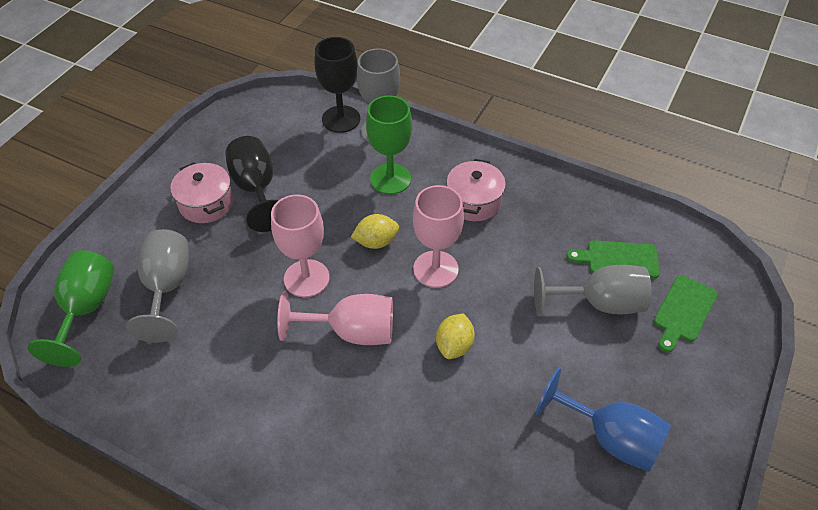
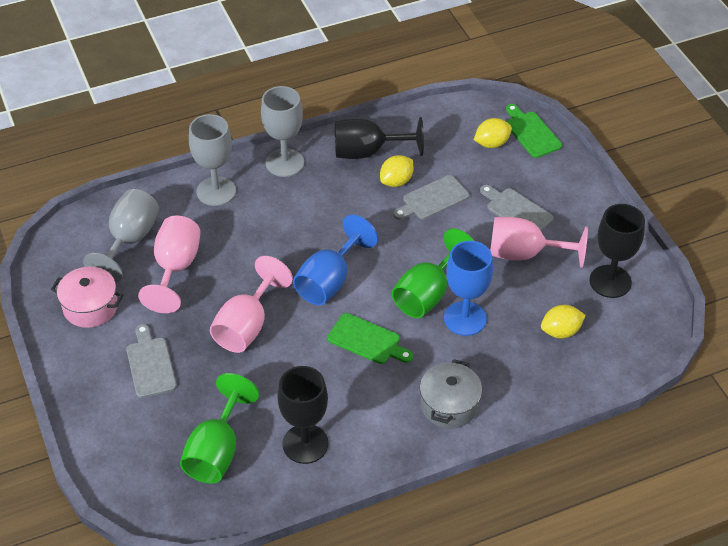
black goblet: [225,136,279,232] [314,37,360,133] = 2 -> [278,366,329,464] [335,117,424,159] [590,204,645,298] = 3
blue goblet: [536,368,671,472] = 1 -> [293,215,378,305] [444,241,493,336] = 2
grey cutting board: none = 0 -> [126,324,177,398] [393,175,469,220] [480,185,553,231] = 3
grey pot: none = 0 -> [420,359,482,428] = 1
pink pot: [170,162,233,223] [446,159,506,221] = 2 -> [51,267,124,328] = 1
yellow lemon: [351,214,399,249] [436,313,475,359] = 2 -> [380,155,413,187] [474,118,512,148] [541,305,586,339] = 3

